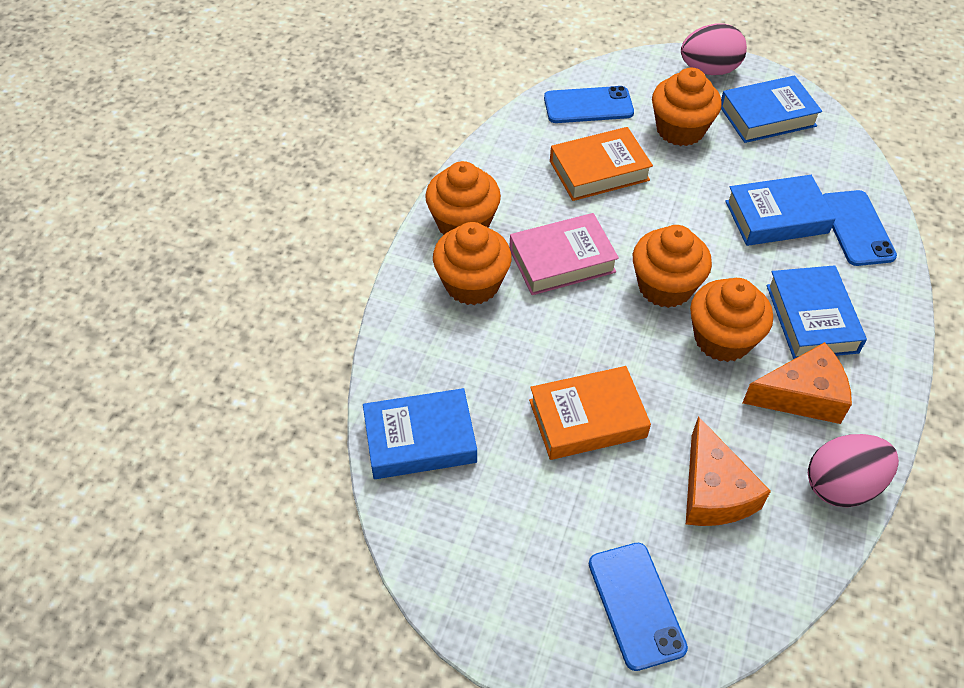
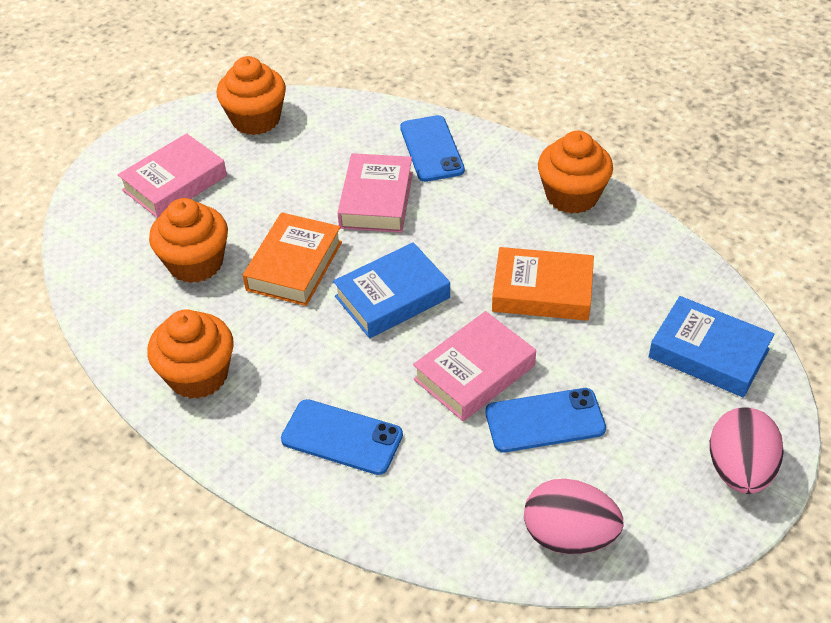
blue book: [363,388,477,479] [721,76,822,143] [725,175,836,246] [767,265,867,359] = 4 -> [333,242,450,338] [648,296,774,398] = 2
orange cheese: [686,416,771,526] [742,342,852,424] = 2 -> none = 0
orange cupcake: [425,161,501,235] [433,222,512,305] [633,225,712,308] [652,68,722,146] [690,278,773,362] = 5 -> [147,309,234,399] [149,198,228,283] [217,56,286,135] [538,131,613,214] = 4
pink book: [509,213,619,295] = 1 -> [118,133,227,218] [337,153,413,233] [413,311,536,421] = 3

